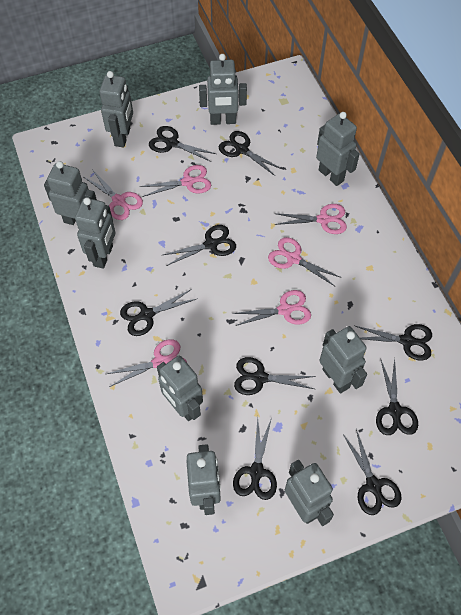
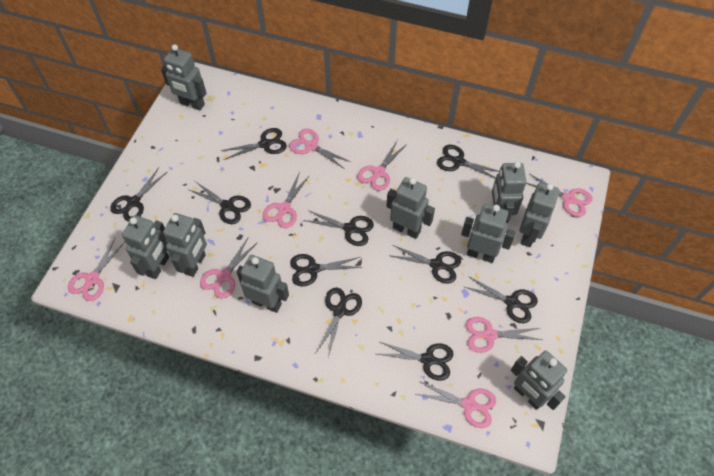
black scissors: [120,289,196,336] [149,126,216,162] [163,225,236,266] [219,131,282,176] [233,417,277,500] [234,357,316,395] [343,429,402,515] [355,324,432,361] [376,358,418,435] = 9 -> [110,168,168,222] [187,181,251,224] [221,128,287,160] [290,254,363,286] [304,210,374,246] [316,288,362,357] [378,341,453,381] [389,245,461,284] [437,145,499,179] [465,276,538,323] = 10
pink scissors: [84,171,143,220] [107,339,187,387] [140,165,211,197] [232,290,311,326] [268,237,340,286] [274,204,347,234] = 6 -> [68,238,125,301] [200,238,258,299] [263,172,310,228] [289,129,351,169] [357,141,407,191] [416,381,496,428] [466,317,542,353] [526,174,593,217] = 8

